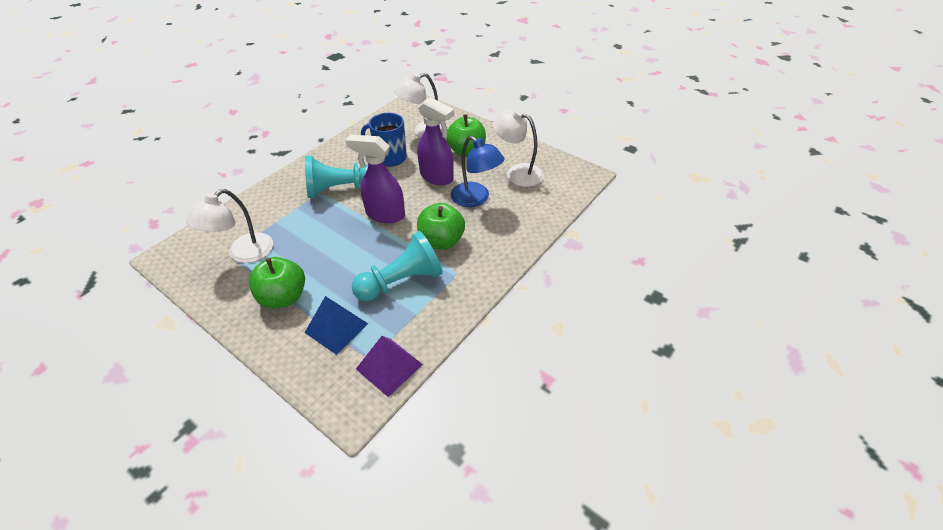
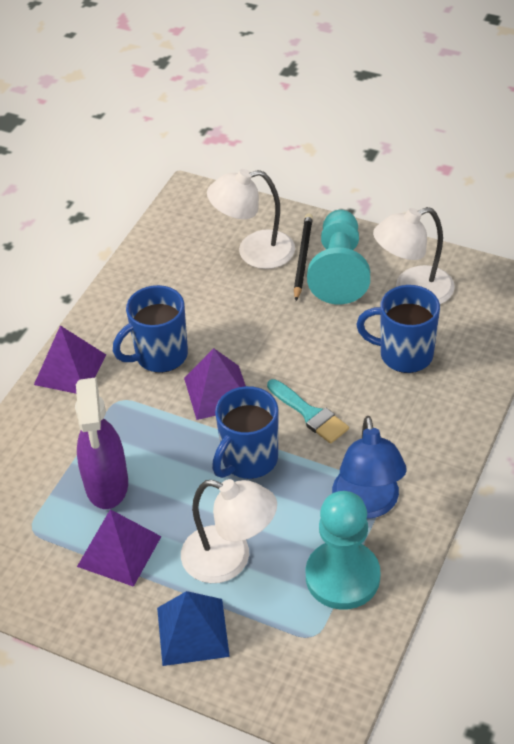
black pencil: none = 0 -> [294,213,313,301] = 1
blue mug: [361,113,407,167] = 1 -> [113,285,188,373] [212,386,278,479] [356,285,440,373] = 3
green apple: [249,257,305,309] [417,203,465,250] [446,114,486,157] = 3 -> none = 0
purple pyramid: [356,336,423,397] = 1 -> [34,326,106,394] [77,509,162,587] [184,348,246,420] = 3
purple spray bottle: [345,134,405,223] [417,97,454,185] = 2 -> [75,377,128,509] = 1
turquoise brush: none = 0 -> [267,379,349,444] = 1

